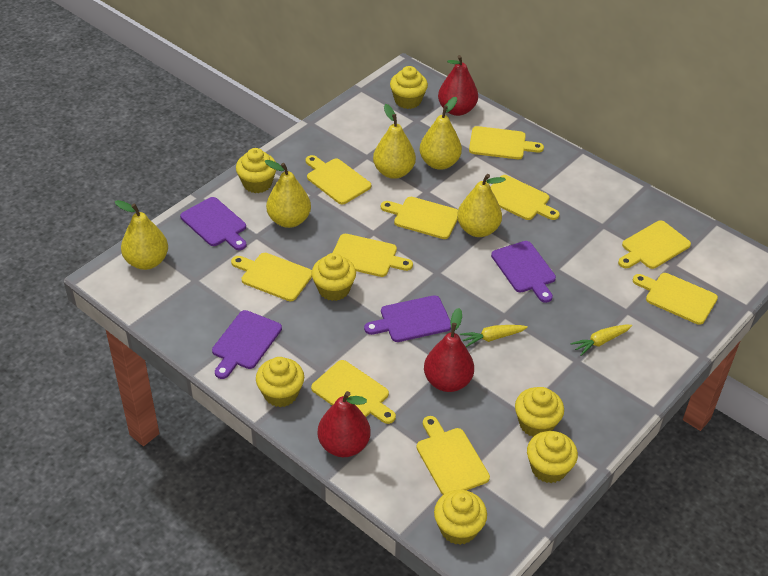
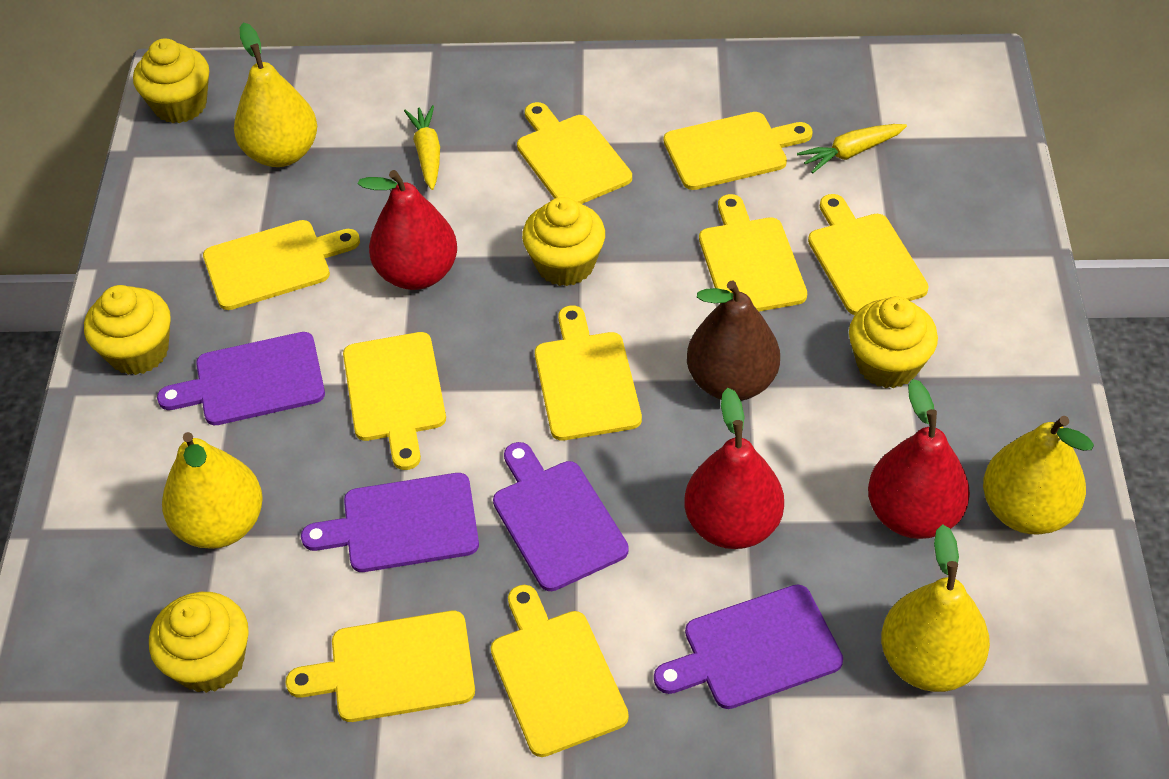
brown pear: none = 0 -> [687,281,780,401] = 1
yellow cupcake: [236,148,276,193] [256,357,304,407] [311,253,356,301] [390,66,428,109] [434,490,487,545] [515,387,564,437] [527,431,578,483] = 7 -> [84,285,171,375] [133,38,209,123] [149,592,249,693] [522,197,605,286] [849,297,938,388] = 5
yellow cutting board: [231,253,312,301] [306,155,371,204] [311,360,396,424] [333,234,413,277] [381,197,458,239] [416,416,490,495] [469,126,544,159] [490,175,560,220] [618,221,691,269] [633,273,718,325] = 10 -> [203,220,360,310] [286,611,475,722] [343,332,446,470] [491,585,629,757] [517,102,632,204] [535,306,642,441] [664,112,813,190] [699,194,807,311] [808,194,929,315] = 9
yellow pear: [115,200,168,270] [265,160,311,228] [373,104,416,179] [420,97,462,170] [457,174,506,237] = 5 -> [162,432,263,549] [234,23,317,167] [881,524,990,692] [983,416,1094,534] = 4

